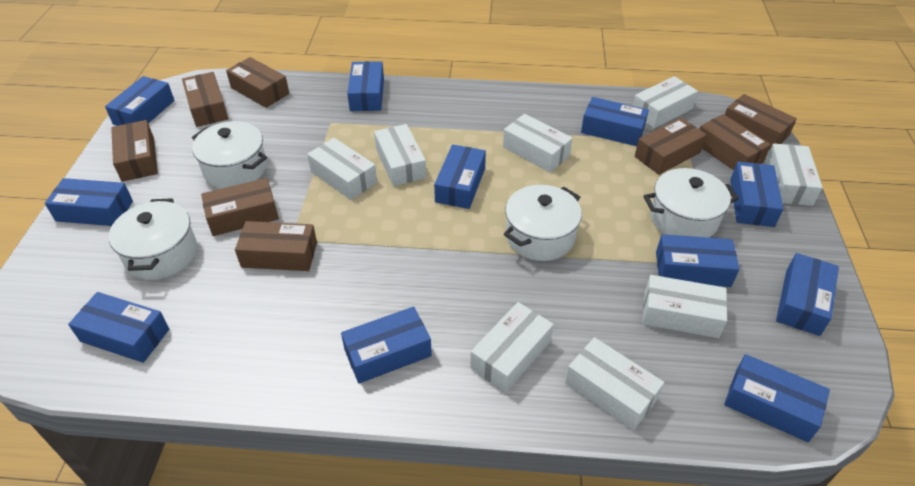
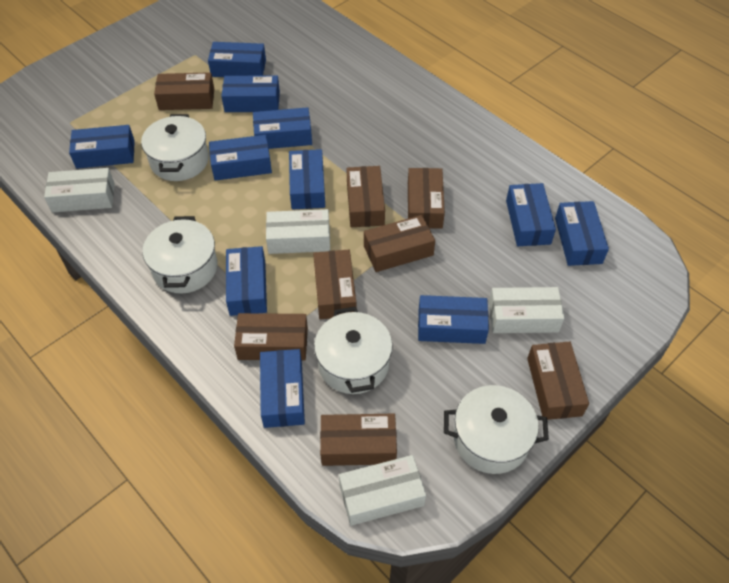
white box: [307,138,377,200] [374,124,426,186] [470,302,554,392] [503,114,573,172] [565,337,664,430] [633,76,698,128] [643,275,727,338] [765,144,823,206] = 8 -> [44,168,115,213] [266,209,330,254] [339,455,426,526] [489,287,564,333] = 4

